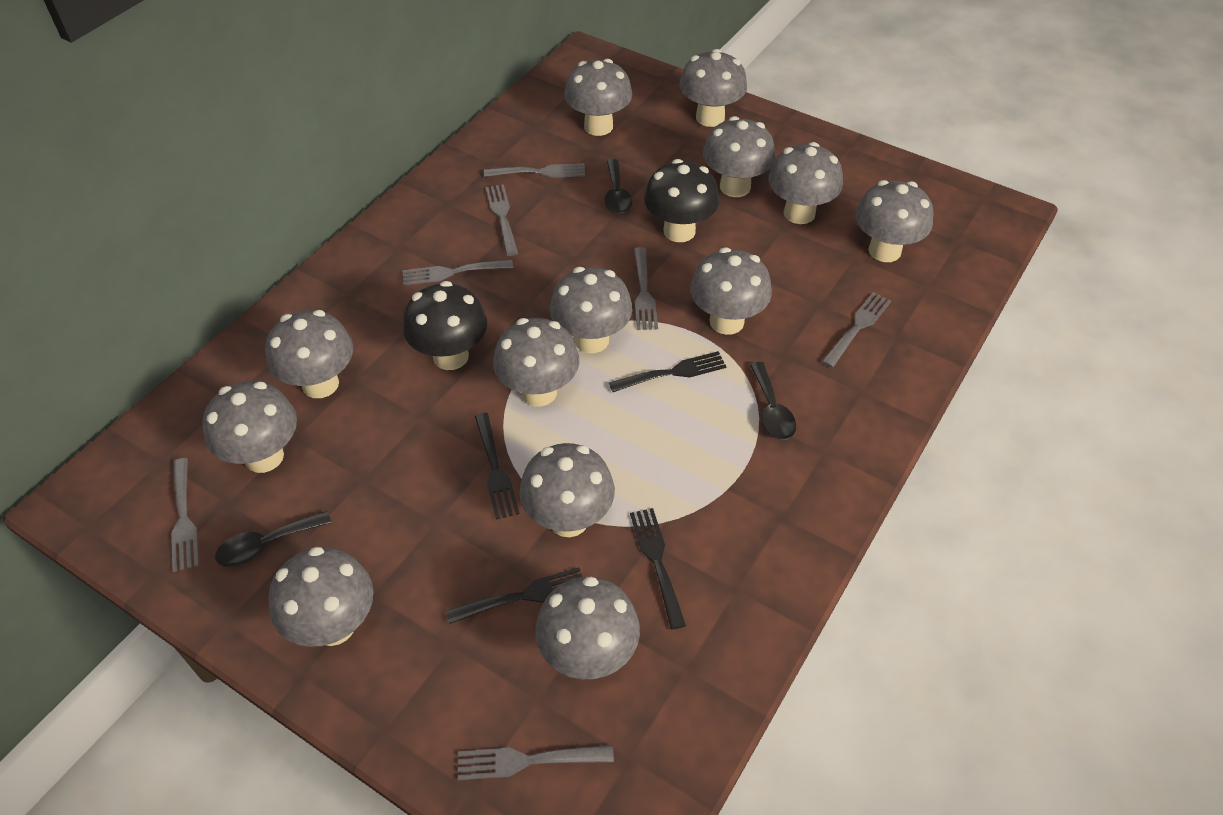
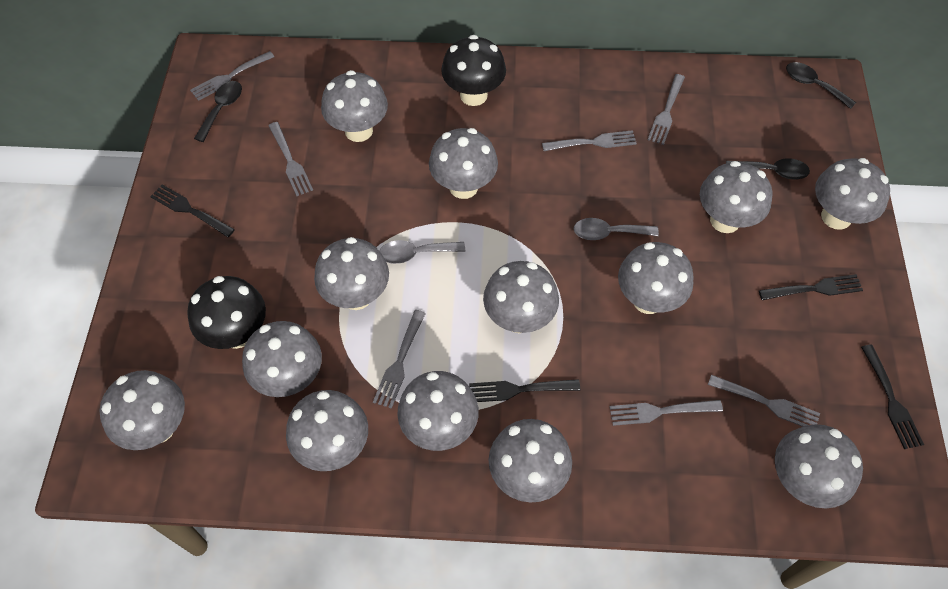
grey spoon: none = 0 -> [379,240,465,264] [574,218,659,240] = 2

